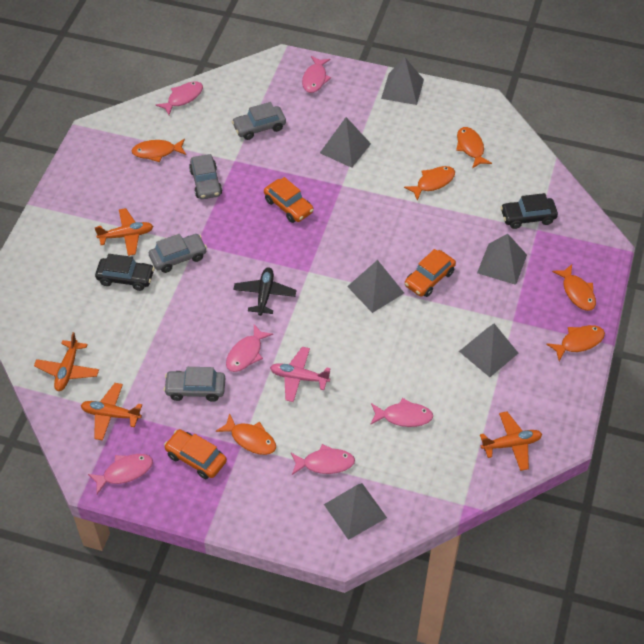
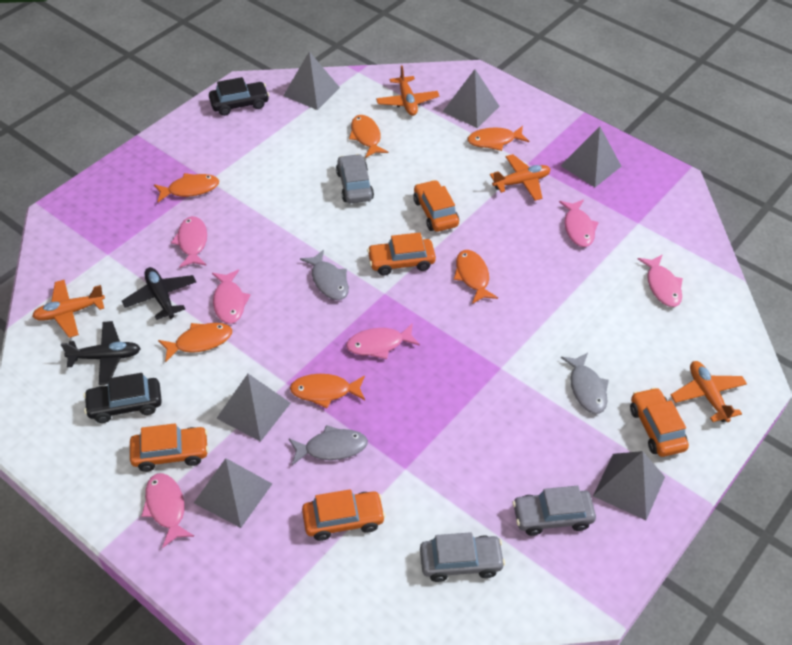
black plane: [233,267,296,316] = 1 -> [61,321,141,385] [122,267,196,320] = 2
grey car: [149,234,207,273] [163,367,225,402] [189,154,222,199] [232,102,286,140] = 4 -> [336,154,374,203] [420,532,505,582] [513,486,596,536] = 3
grey fish: none = 0 -> [289,425,368,465] [300,249,349,300] [561,352,609,414] = 3
orange car: [164,429,227,479] [264,177,314,223] [405,249,456,297] = 3 -> [130,423,209,472] [302,489,386,541] [367,233,436,276] [413,180,459,232] [630,387,689,457] = 5
pink plane: [270,347,331,402] = 1 -> none = 0

